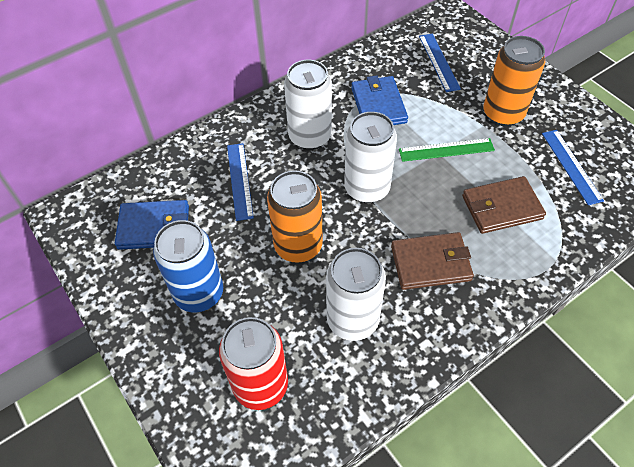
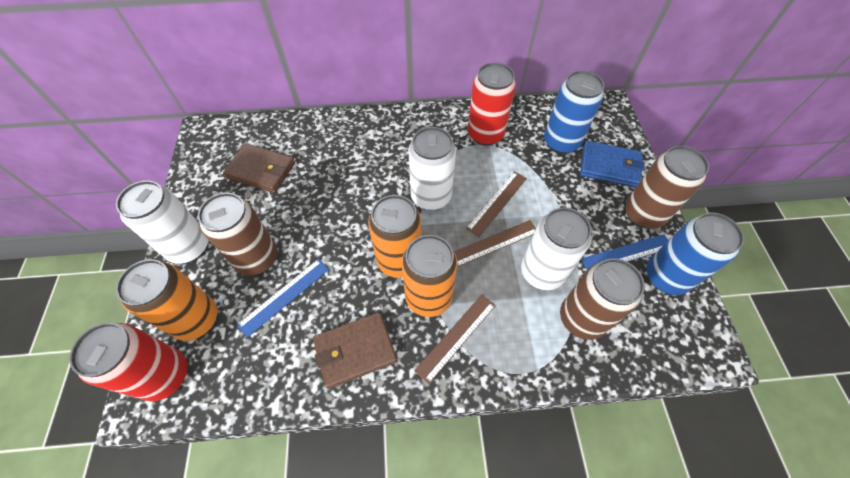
blue can: [153,220,223,312] = 1 -> [544,71,604,154] [646,212,744,295] = 2
blue ruler: [227,143,254,221] [419,33,461,92] [542,130,604,205] = 3 -> [237,259,329,337] [581,234,668,270] = 2
blue wallet: [115,200,189,250] [351,75,408,125] = 2 -> [580,141,645,188] = 1
brown can: none = 0 -> [198,193,277,276] [560,258,645,340] [625,146,709,229] = 3
brown ruler: none = 0 -> [414,295,496,384] [454,220,536,267] [466,171,527,237] = 3
green ruler: [399,138,495,162] = 1 -> none = 0
orange can: [267,170,323,263] [483,36,545,126] = 2 -> [116,259,217,341] [368,195,421,278] [402,235,457,317] = 3
red can: [219,317,288,410] = 1 -> [69,323,187,402] [468,62,516,146] = 2

